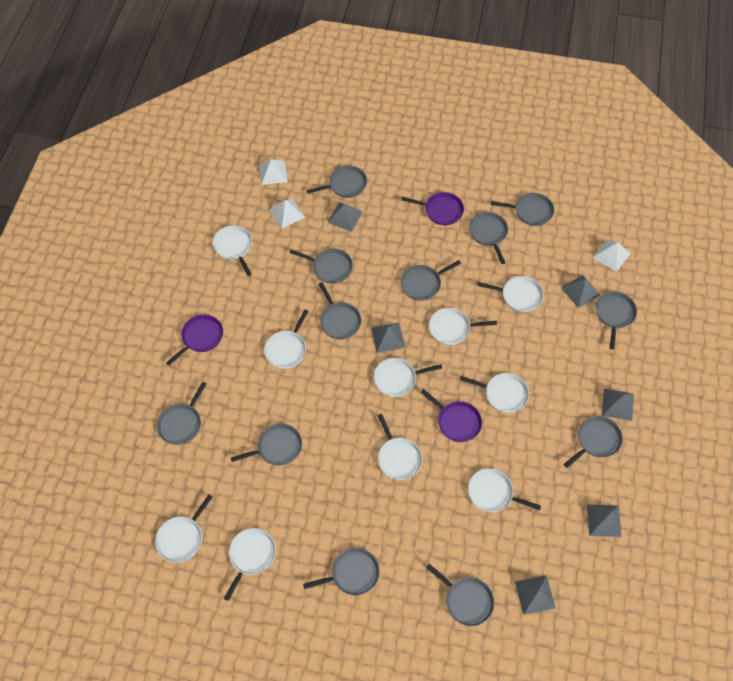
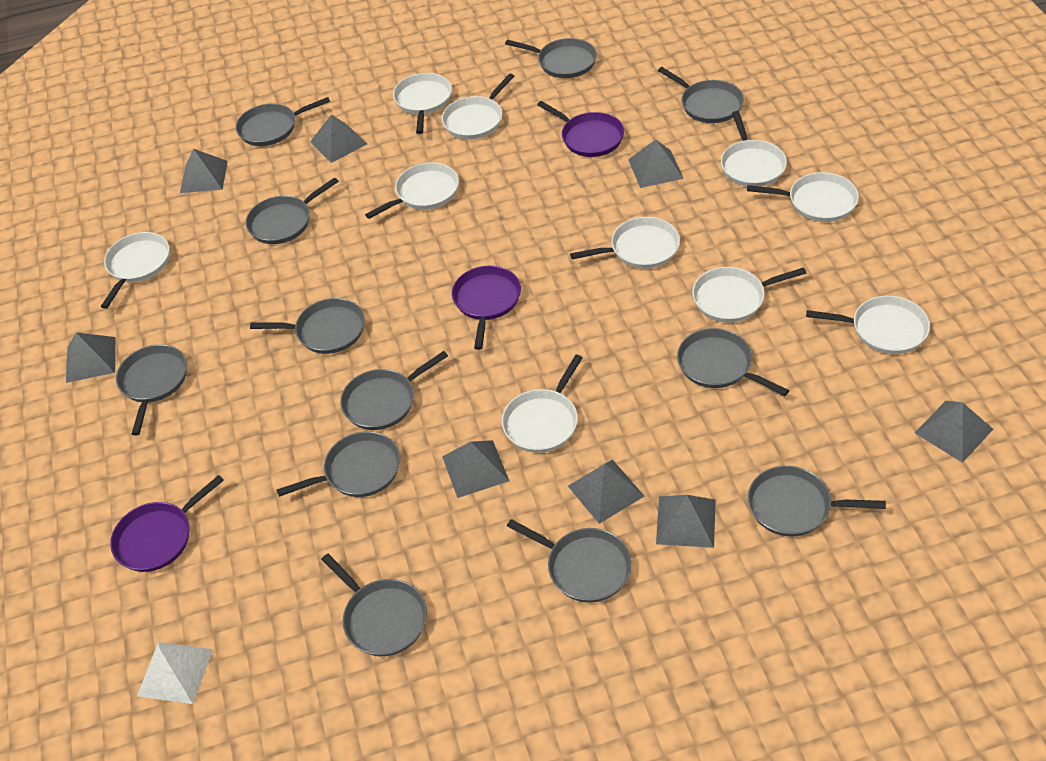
grey pyramid: [327,203,363,232] [371,323,405,353] [515,575,556,615] [561,275,600,308] [587,504,622,537] [602,389,634,421] = 6 -> [66,332,115,383] [180,149,228,193] [310,114,367,163] [442,440,509,498] [568,459,644,524] [628,140,684,188] [656,495,716,548] [915,401,993,463] = 8
white pyramid: [259,159,288,185] [269,198,305,228] [593,239,631,272] = 3 -> [137,642,213,704] = 1

